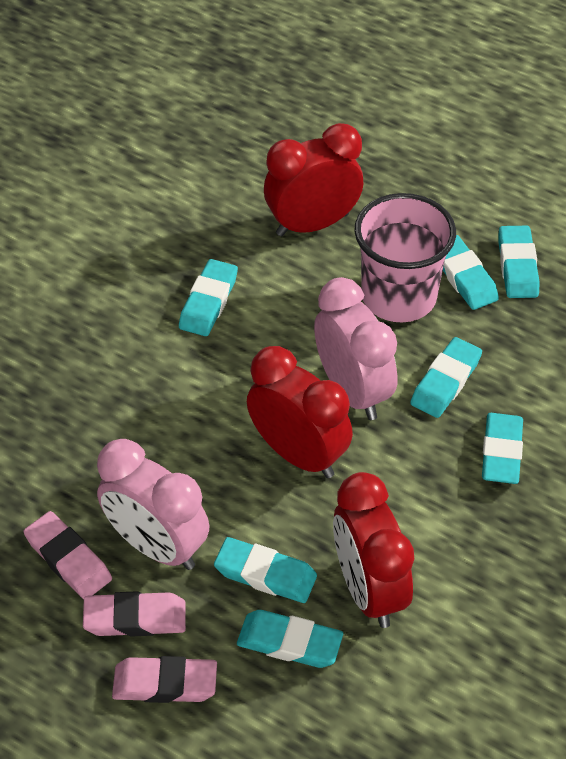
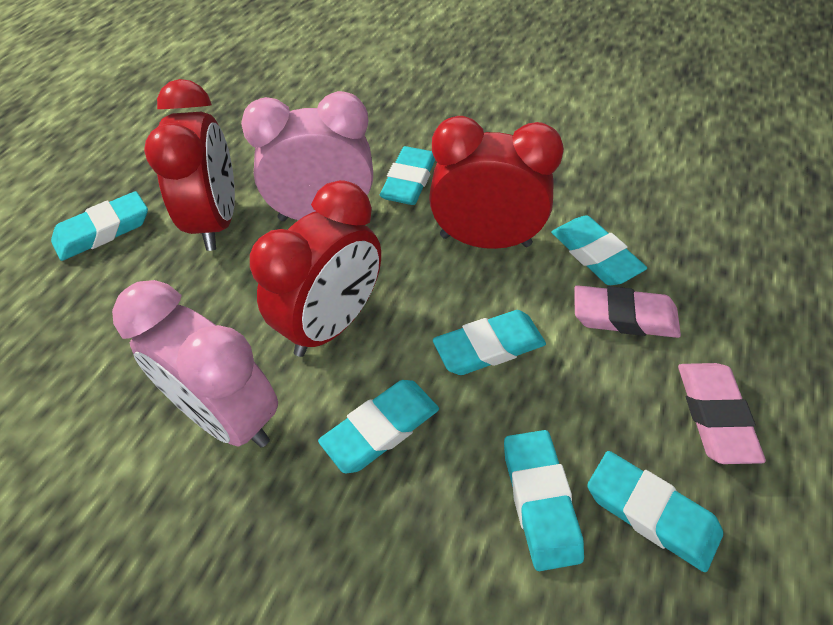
pink cup: [354,193,456,322] = 1 -> none = 0
pink eraser: [24,511,112,599] [83,591,186,637] [112,656,217,703] = 3 -> [574,285,681,338] [678,363,766,464] = 2

